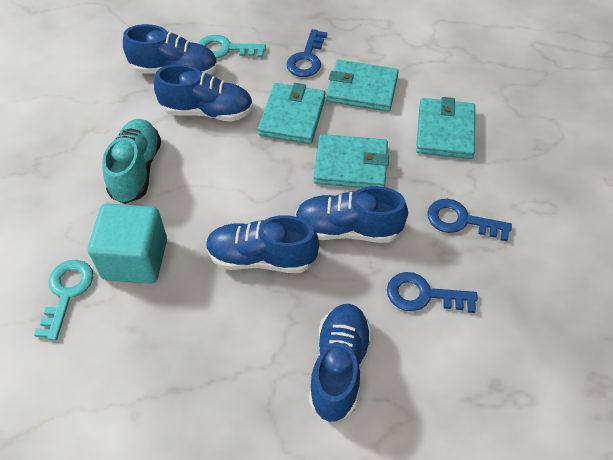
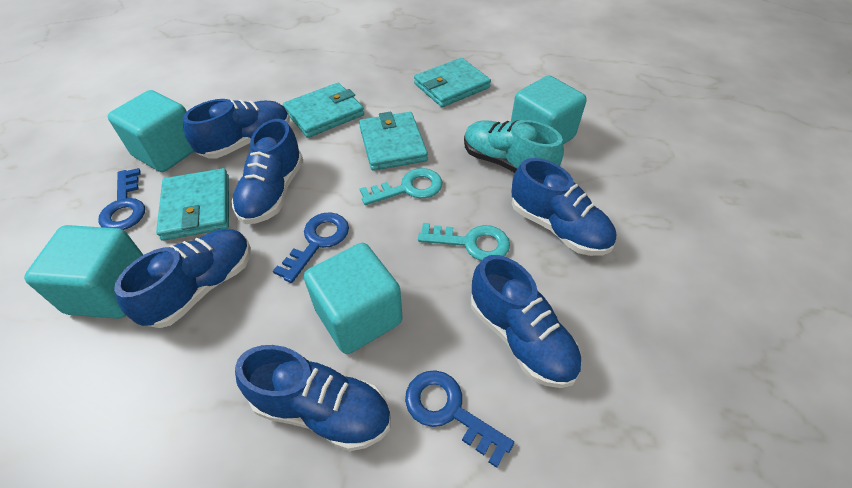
blue shoe: [123,24,218,75] [154,64,253,122] [206,215,319,273] [295,186,408,243] [309,304,372,422] = 5 -> [114,229,251,328] [183,99,290,159] [232,119,303,224] [235,345,391,451] [471,255,582,388] [511,158,616,256] = 6
turquoise cube: [88,203,167,284] = 1 -> [24,225,143,319] [108,90,194,172] [304,243,403,354] [511,76,587,145] = 4

